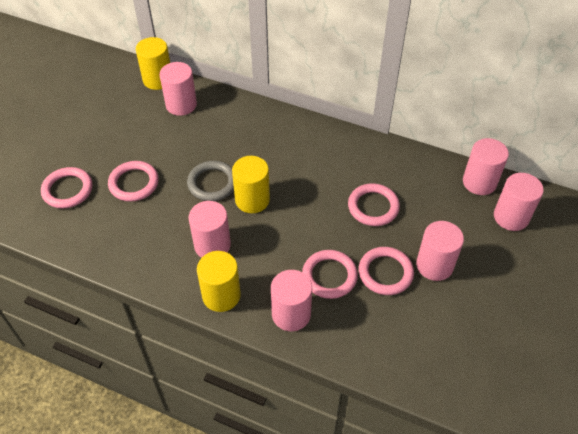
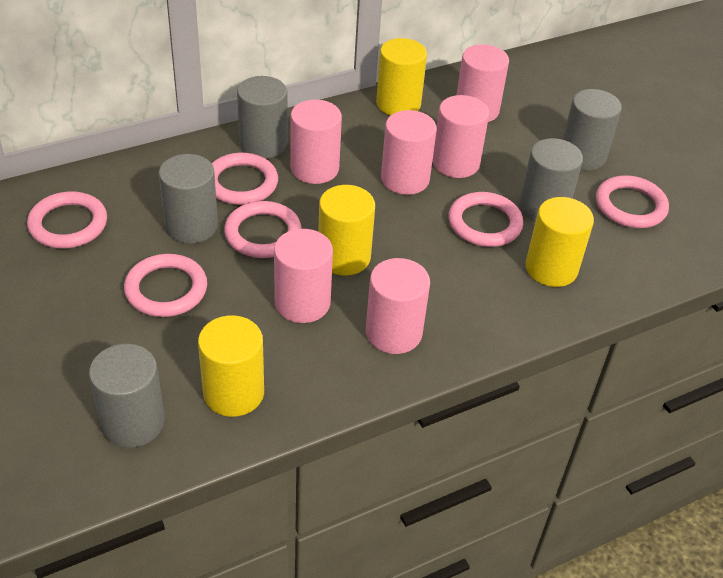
grey cylinder: none = 0 -> [89,344,165,448] [159,154,218,244] [237,76,287,159] [519,138,583,222] [562,89,622,170] = 5
grey ring: [187,161,234,201] = 1 -> none = 0
pink ring: [41,167,92,208] [108,161,159,202] [302,250,358,299] [348,183,400,226] [358,247,414,295] = 5 -> [27,191,107,249] [124,254,207,317] [211,153,278,205] [224,201,302,258] [448,192,523,247] [596,175,669,228] = 6
yellow cylinder: [136,37,170,90] [197,251,241,312] [232,156,270,213] = 3 -> [198,315,264,417] [318,185,375,276] [376,38,427,116] [525,197,594,287] = 4

